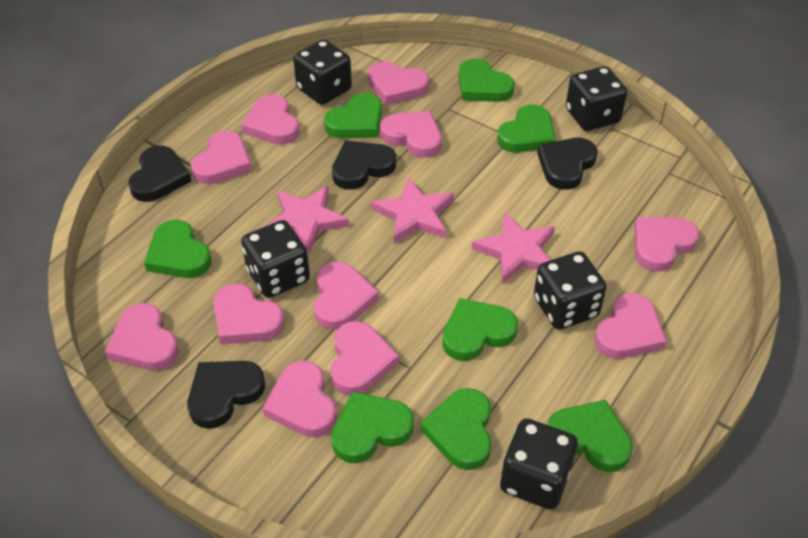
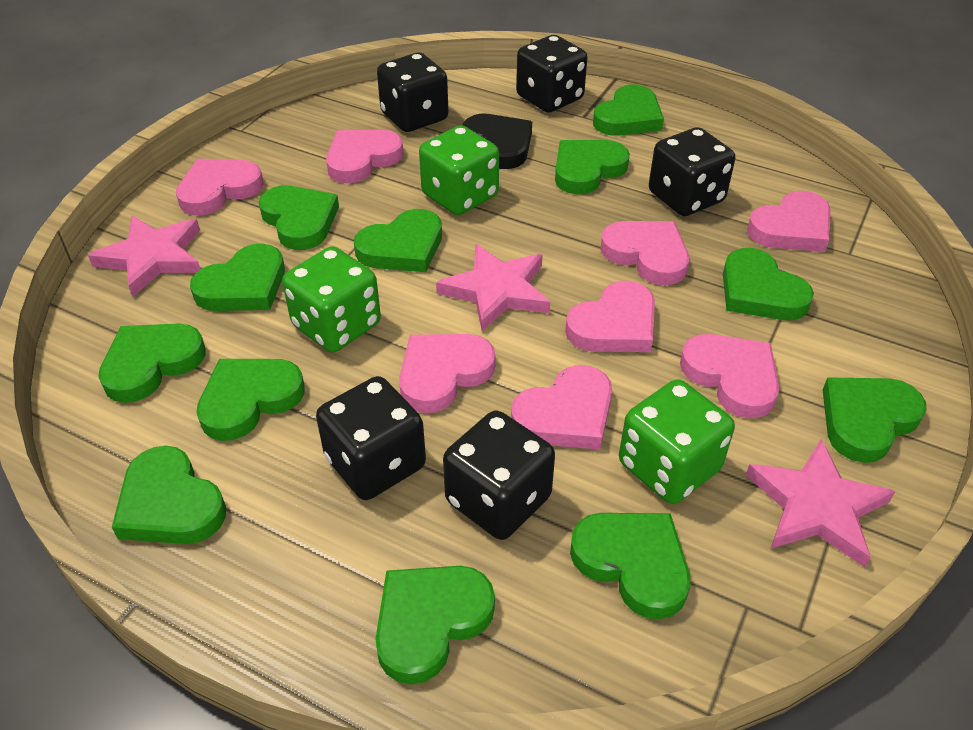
black heart: [128,145,191,202] [187,361,265,429] [332,141,396,190] [537,138,598,190] = 4 -> [463,114,532,169] = 1
green dice: none = 0 -> [282,246,381,352] [419,125,499,215] [619,379,735,504] = 3
green heart: [144,220,212,278] [324,93,382,138] [331,391,414,463] [420,388,492,470] [442,298,518,361] [458,59,515,102] [497,104,556,153] [547,400,633,472] = 8 -> [98,324,206,403] [112,446,226,544] [190,243,285,311] [196,359,305,441] [259,185,339,250] [354,209,442,272] [375,566,495,684] [555,140,630,194] [570,513,690,619] [593,84,664,136] [723,248,814,320] [823,377,927,463] = 12
pink heart: [105,303,179,371] [191,130,252,184] [213,284,285,344] [241,94,300,145] [263,360,337,437] [314,262,379,330] [330,321,399,395] [368,61,429,105] [380,111,442,157] [594,293,667,359] [634,217,699,272] = 11 -> [176,159,263,215] [326,129,404,183] [399,334,496,413] [511,365,612,450] [565,281,655,352] [600,221,689,285] [680,334,779,418] [747,191,831,252] = 8

